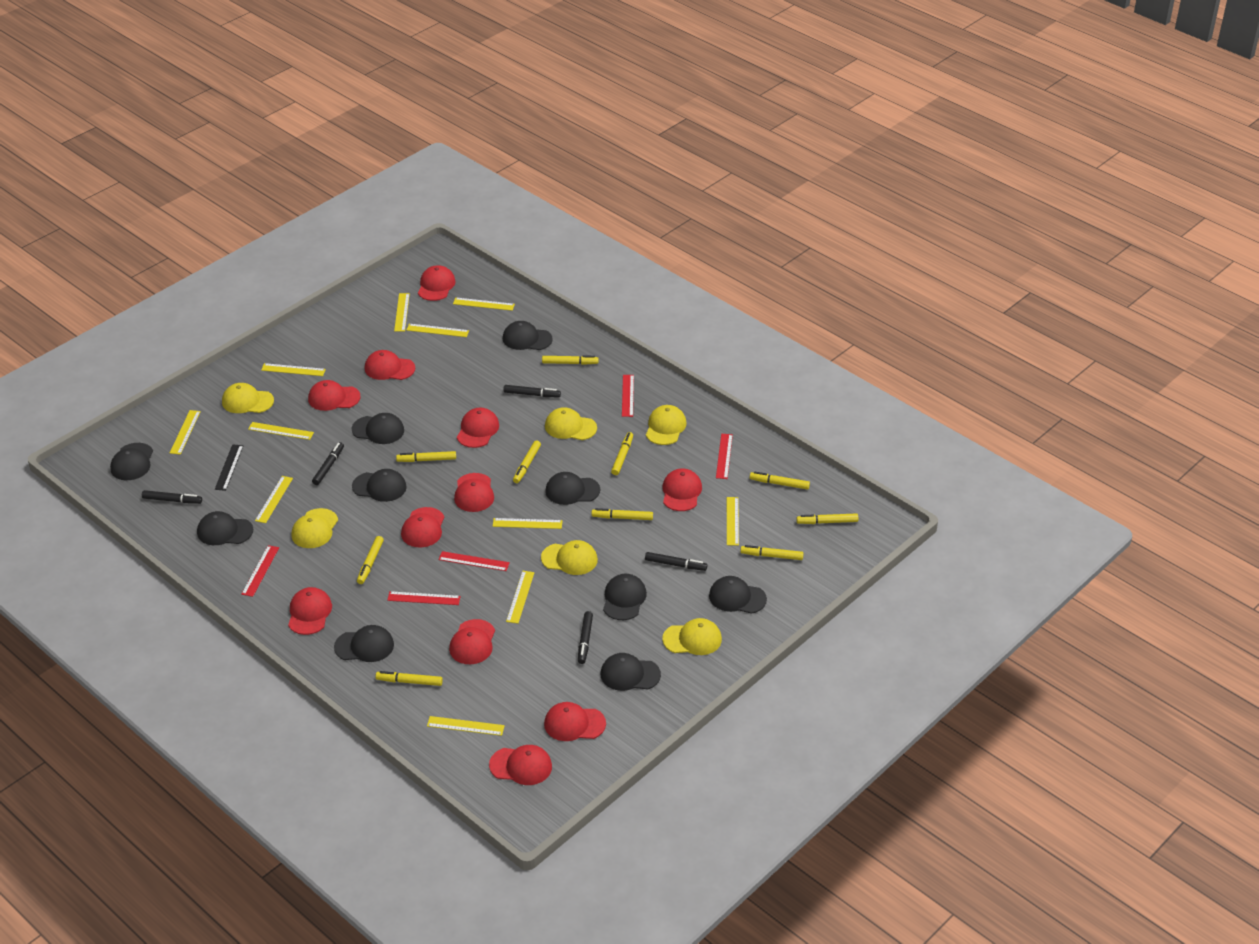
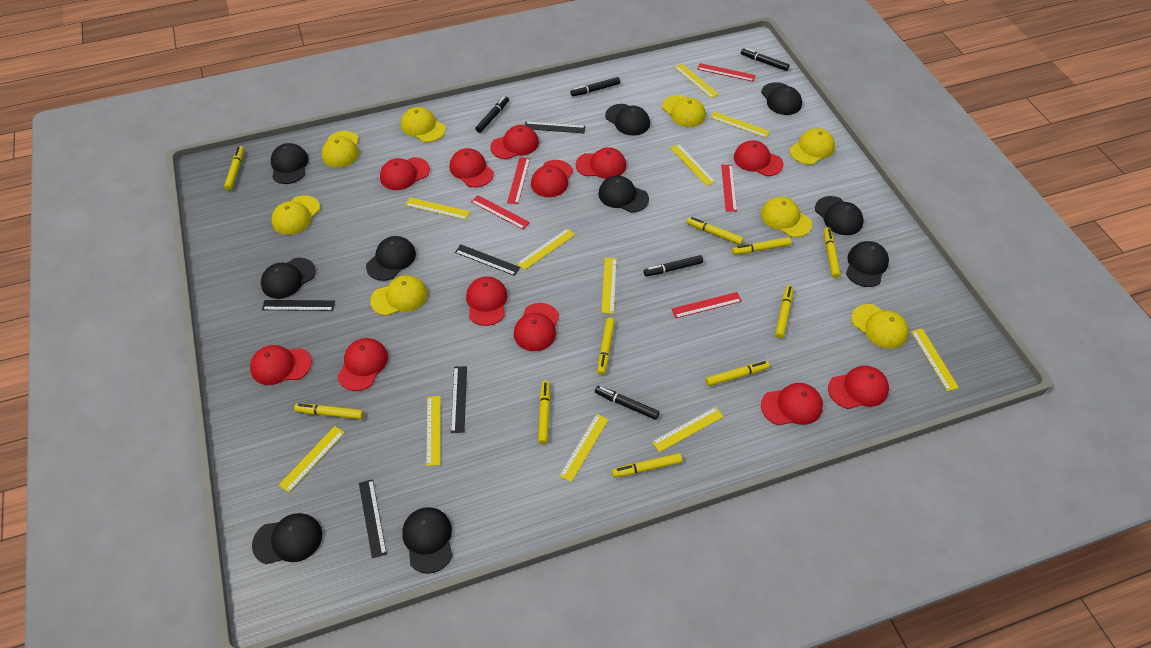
black ruler: [215,444,243,491] = 1 -> [262,300,335,311] [359,479,387,558] [451,366,467,433] [455,244,520,276] [525,122,585,133] = 5
red cap: [288,587,332,635] [308,380,361,411] [364,350,415,380] [401,507,444,548] [418,265,456,301] [449,619,495,664] [454,473,494,512] [457,407,499,448] [489,745,552,785] [544,702,606,741] [662,468,702,511] = 11 -> [250,345,312,385] [337,338,388,391] [380,157,430,190] [449,148,494,187] [466,277,508,326] [490,125,539,159] [514,303,559,351] [531,160,573,197] [576,147,626,179] [734,140,783,176] [761,383,823,425] [828,366,889,409] = 12
yellow cap: [222,383,274,413] [291,508,338,548] [541,540,598,575] [545,407,597,440] [646,405,687,445] [662,618,722,655] = 6 -> [272,195,320,235] [322,131,359,167] [370,275,427,316] [401,107,446,142] [662,95,706,127] [761,197,812,237] [790,128,835,165] [851,304,909,349] = 8

